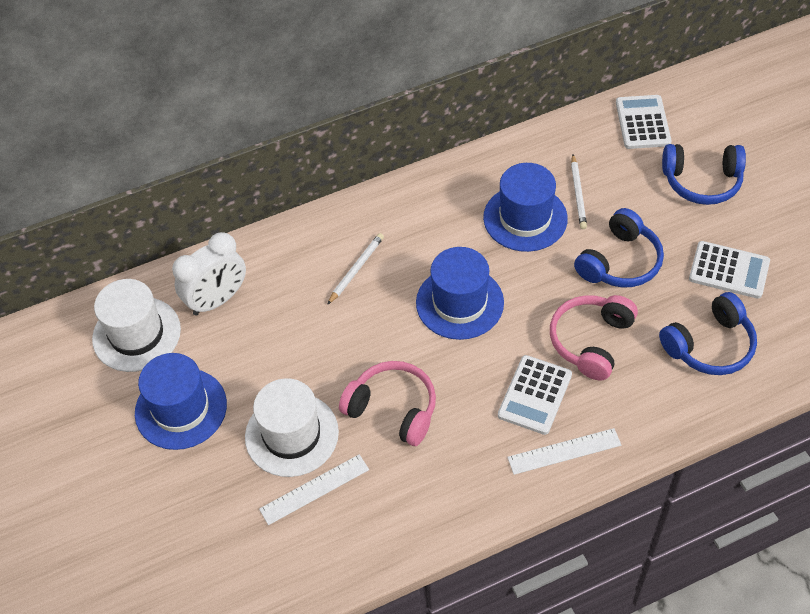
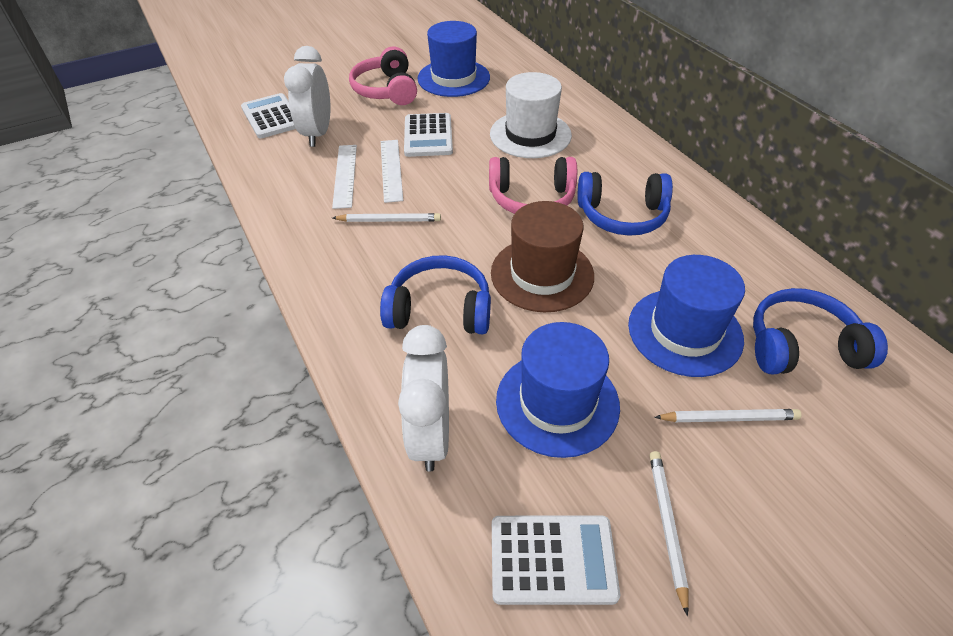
brown hat: none = 0 -> [491,201,594,312] = 1
white clock: [172,232,246,316] = 1 -> [284,46,331,147] [398,325,449,472] = 2
white hat: [92,279,181,372] [245,378,339,477] = 2 -> [490,72,572,158] = 1
white pencil: [327,233,384,305] [571,154,587,229] = 2 -> [333,213,441,222] [650,451,689,616] [654,409,802,422] = 3

